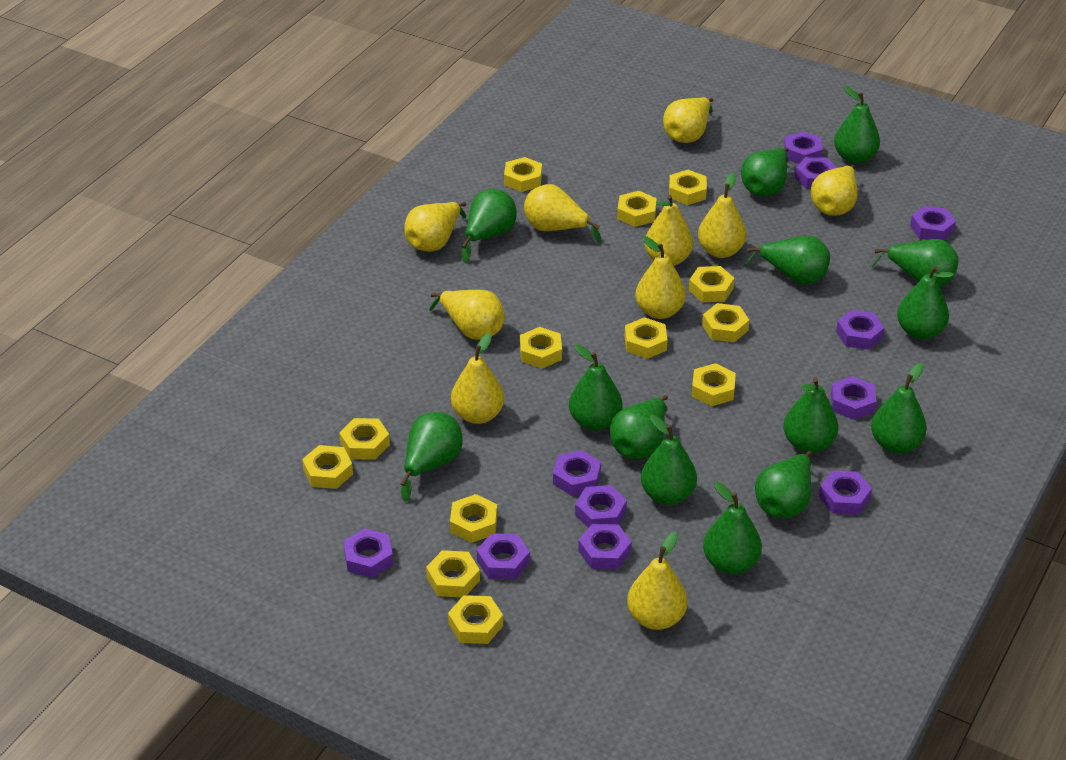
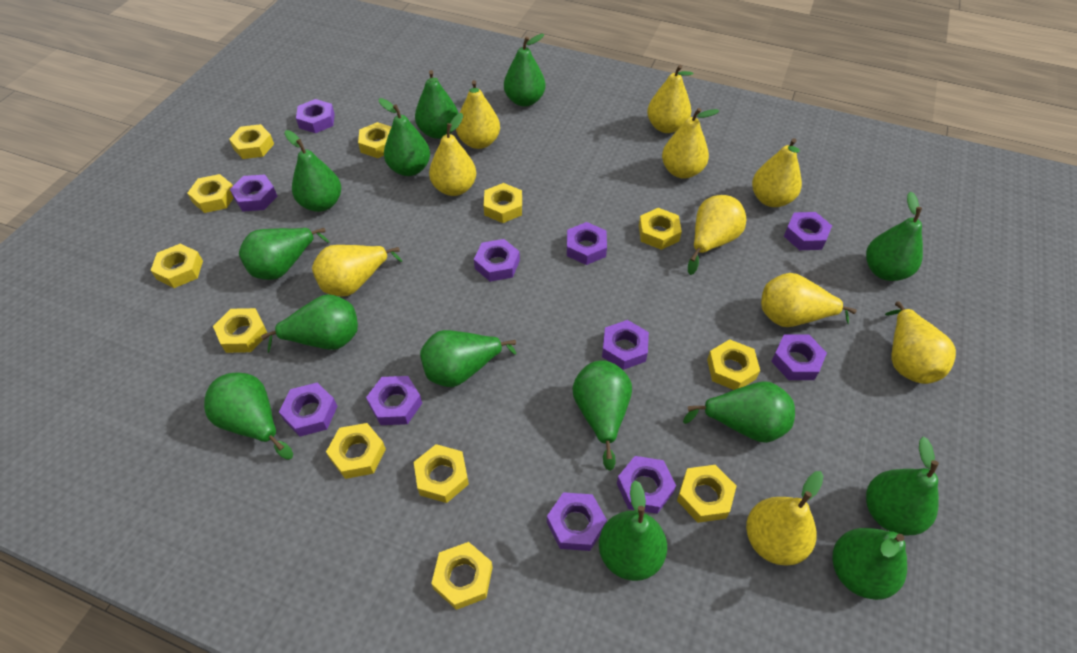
yellow nut: [302,445,353,489] [339,418,390,460] [426,550,480,597] [448,595,503,644] [450,494,497,543] [504,157,542,192] [520,327,562,369] [617,191,657,227] [625,317,668,359] [669,170,707,205] [689,266,734,302] [692,363,736,406] [702,303,749,342] = 13 -> [150,244,203,288] [187,174,233,213] [213,308,267,353] [229,124,274,159] [326,423,386,479] [358,122,391,158] [414,444,469,503] [431,542,493,610] [484,183,522,223] [639,208,682,250] [677,465,736,523] [707,339,760,390] = 12

